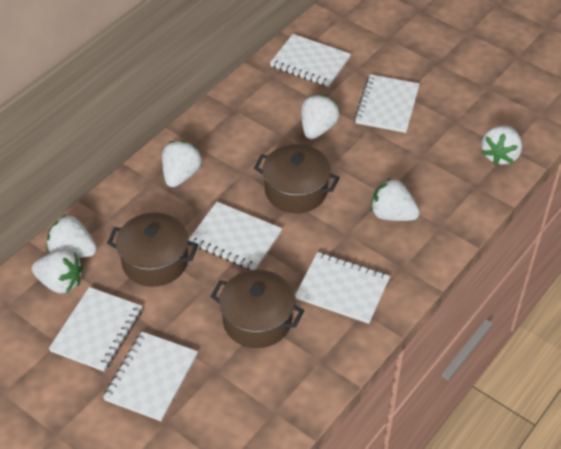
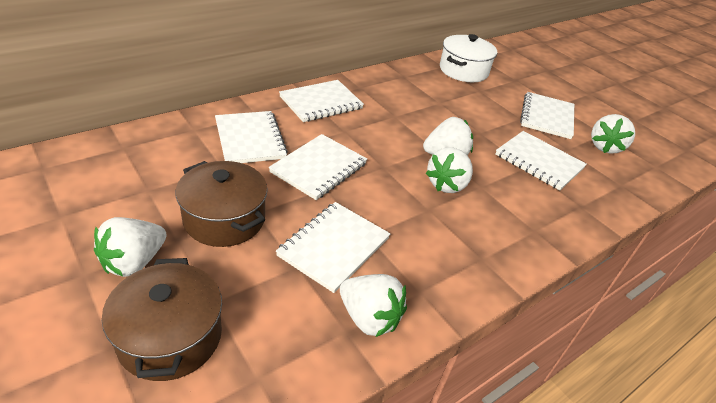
brown pot: [107,212,199,287] [210,270,304,348] [254,144,340,213] = 3 -> [102,258,222,381] [176,161,268,247] = 2
white pot: none = 0 -> [440,34,497,82] = 1
white strawberry: [32,249,83,294] [46,214,97,258] [162,141,202,187] [301,95,340,139] [371,178,420,221] [481,125,522,166] = 6 -> [94,217,166,277] [340,274,407,337] [423,117,473,155] [425,147,473,193] [591,114,635,154] = 5

